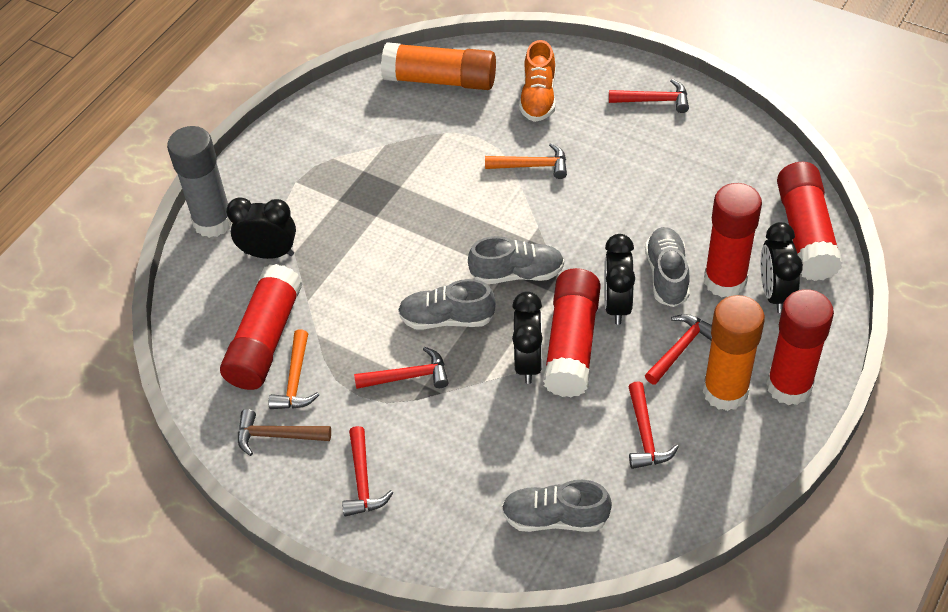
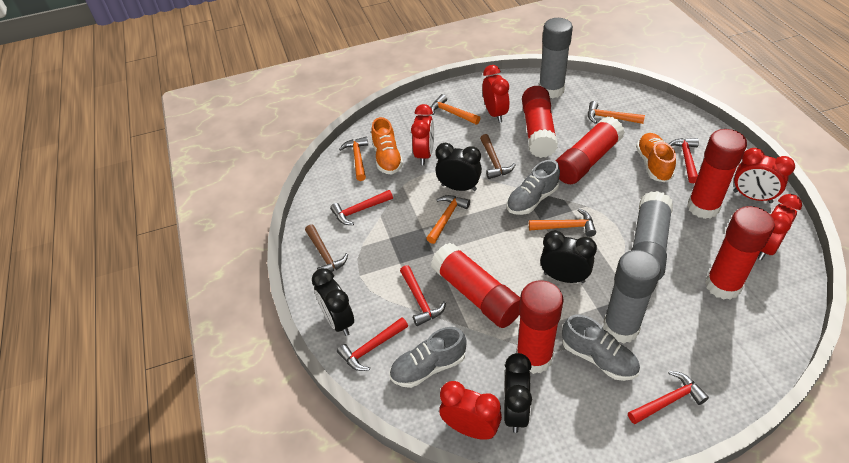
brown hammer: [238,409,331,456] = 1 -> [305,224,348,272] [480,134,516,179] = 2
grey glue stick: [167,126,233,238] = 1 -> [539,18,573,98] [603,250,661,344] [631,191,673,280] = 3
grey shoe: [398,279,496,330] [468,236,564,284] [502,480,612,532] [645,227,690,307] = 4 -> [390,327,467,388] [507,160,560,215] [562,315,640,381] = 3
orange glue stick: [381,42,496,90] [703,295,765,411] = 2 -> none = 0
orange hammer: [269,330,319,409] [485,143,567,179] = 2 -> [339,137,368,181] [426,195,470,244] [431,94,480,124] [529,208,596,237] [588,101,645,124] = 5
orange shoe: [519,40,556,122] = 1 -> [371,117,403,174] [636,133,676,182] = 2
red clock: none = 0 -> [411,104,434,165] [439,381,502,440] [482,65,510,123] [733,148,795,203] [758,194,802,260] = 5
red glue stick: [220,264,302,390] [543,268,601,397] [704,183,762,298] [766,289,834,405] [777,162,843,281] = 5 -> [431,243,520,328] [516,280,564,374] [522,86,558,158] [555,116,625,184] [687,129,747,219] [705,206,775,300] = 6

